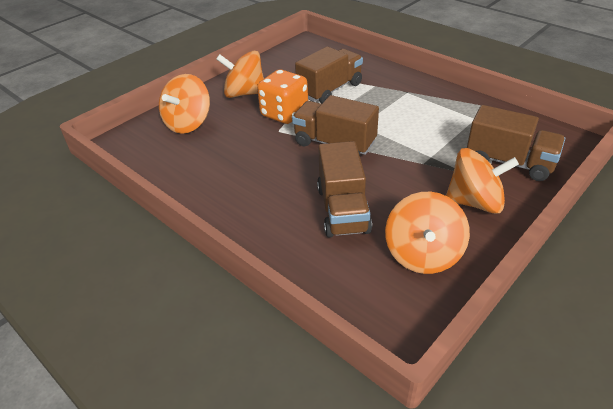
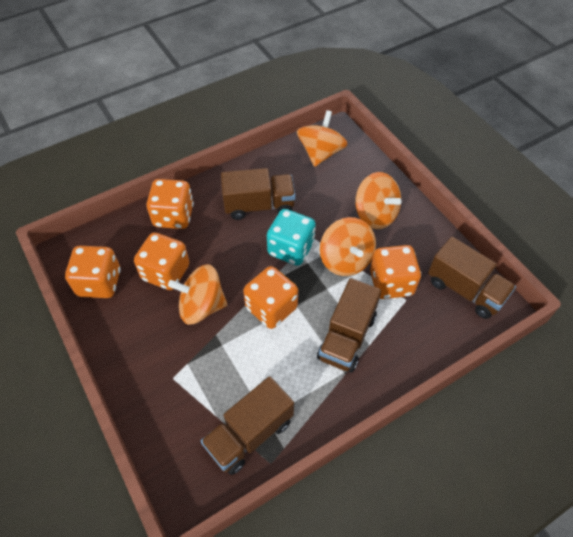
orange dice: [257,69,308,124] = 1 -> [65,246,121,298] [134,233,189,290] [146,179,194,229] [243,266,298,329] [370,245,421,299] = 5
turquoise dice: none = 0 -> [267,209,316,266] = 1

